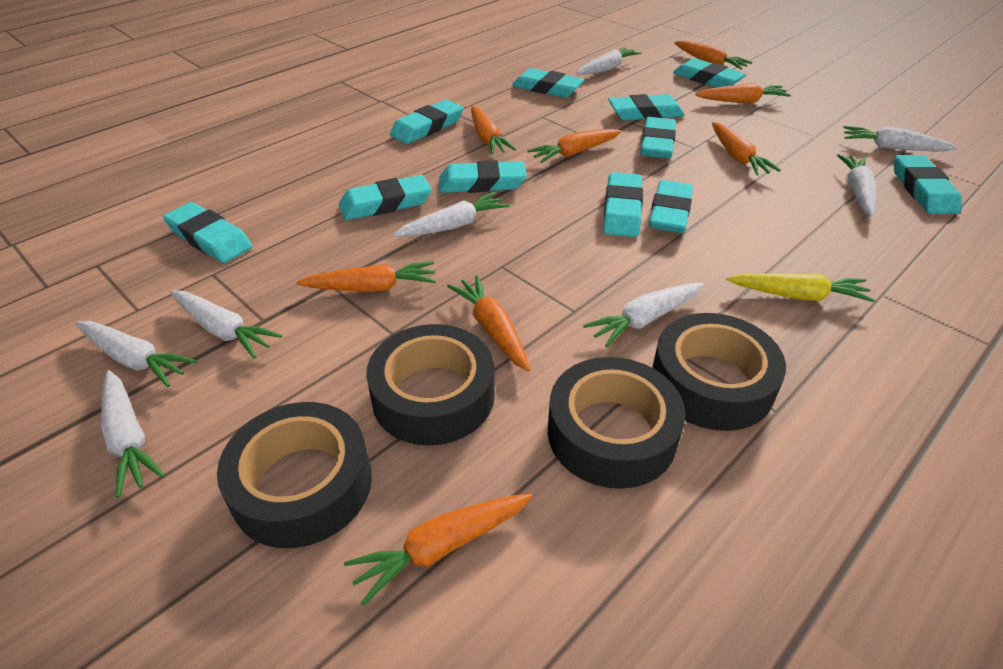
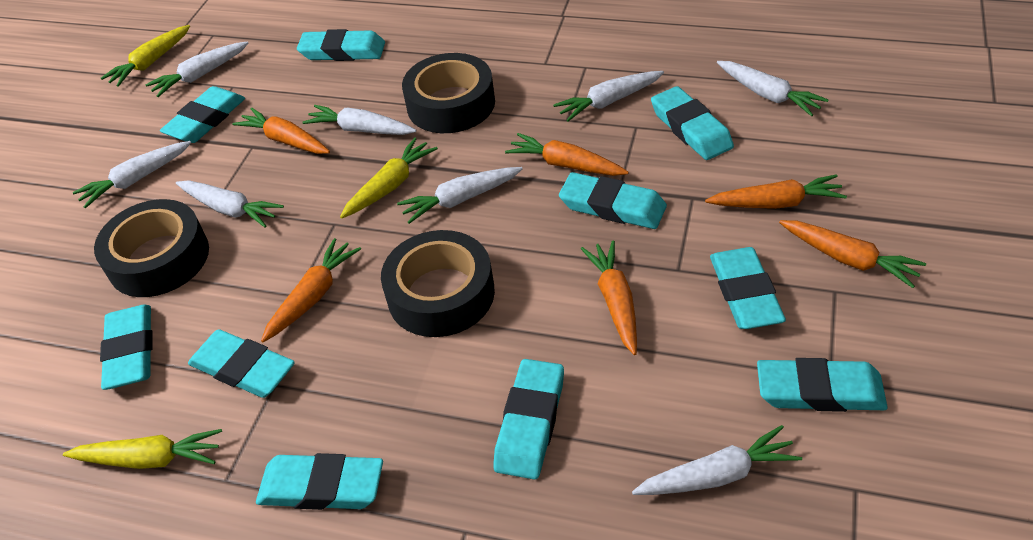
black tape: [217,402,372,548] [366,324,495,446] [548,357,686,489] [652,313,786,431] = 4 -> [94,199,209,297] [381,230,495,337] [402,53,495,133] = 3
orange carrot: [296,261,436,292] [344,493,533,606] [447,275,530,371] [471,106,516,155] [527,129,622,163] [674,41,753,70] [695,83,791,103] [712,122,781,176] = 8 -> [232,108,330,154] [261,238,361,342] [505,133,629,176] [581,240,637,355] [705,174,847,209] [779,220,926,288] = 6
turquoise eraser: [163,202,252,263] [339,175,432,220] [390,99,463,144] [439,160,527,193] [512,68,585,98] [603,172,643,237] [608,94,685,121] [640,117,676,159] [649,180,693,233] [673,58,746,88] [894,155,962,214] = 11 -> [100,305,153,390] [160,86,245,143] [188,329,295,398] [256,453,383,510] [297,29,385,61] [493,359,564,480] [559,172,667,229] [651,86,734,160] [710,247,786,329] [757,358,888,412] = 10
yellow carrot: [726,273,875,302] = 1 -> [63,429,222,469] [101,25,190,87] [340,138,438,219] = 3

